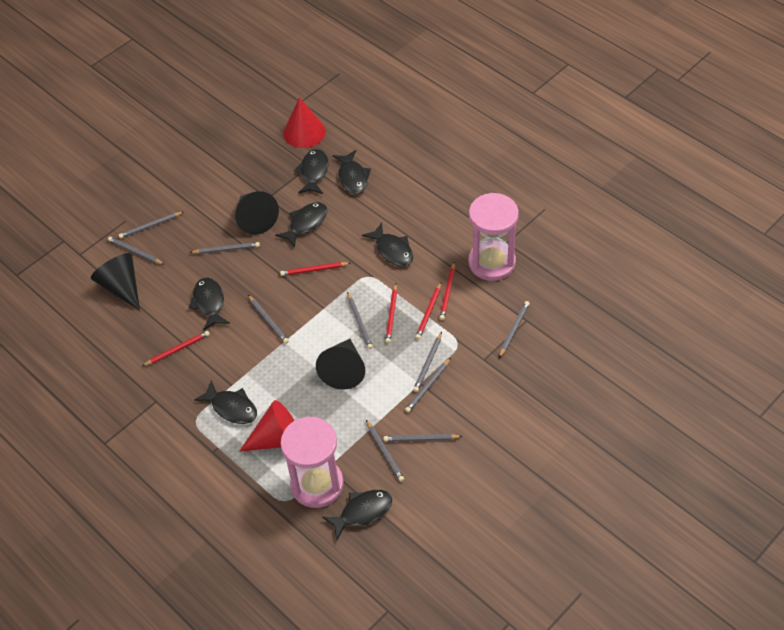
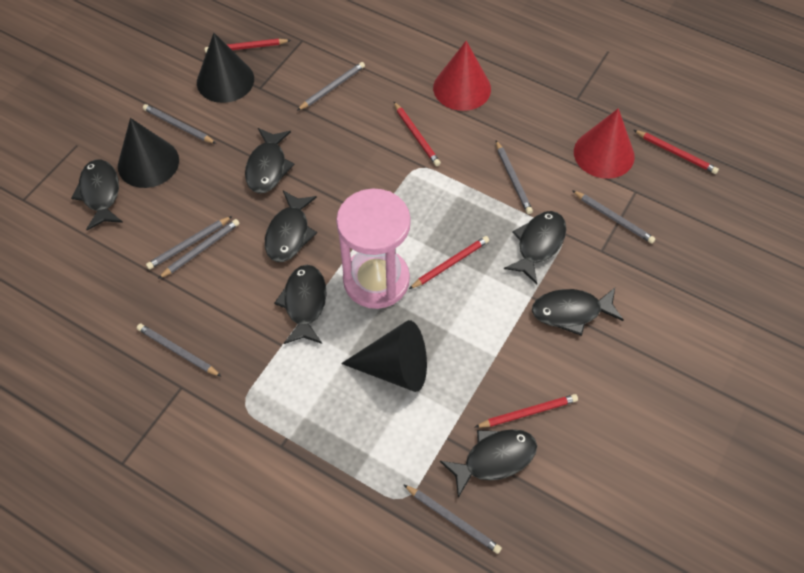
grey pencil: [108,237,165,265] [119,212,183,239] [189,242,260,254] [248,295,289,344] [347,292,373,349] [366,420,404,482] [384,434,463,442] [405,358,451,413] [413,332,442,392] [499,301,530,358] = 10 -> [137,324,222,377] [143,104,216,144] [146,216,232,270] [158,219,240,279] [297,62,365,111] [403,484,502,554] [496,140,533,214] [572,190,656,244] = 8
pink hourglass: [281,416,344,508] [468,193,519,281] = 2 -> [336,188,411,309] = 1

